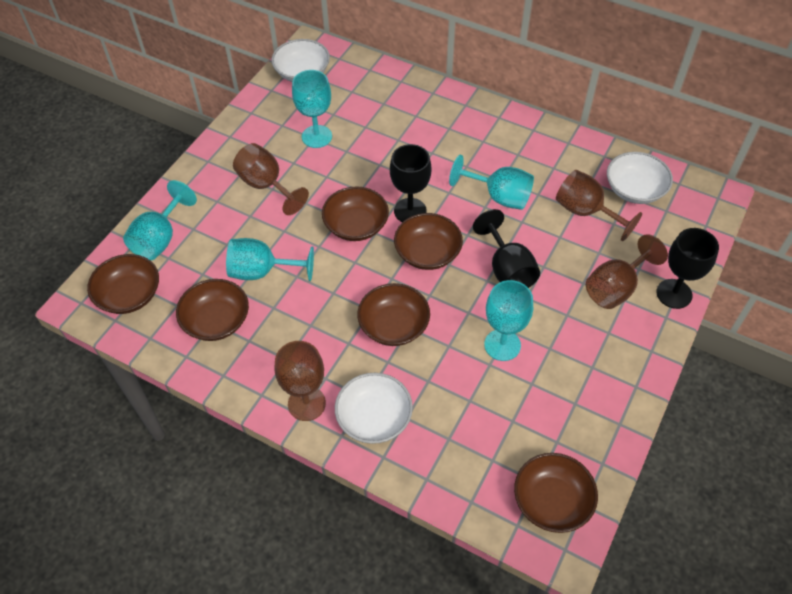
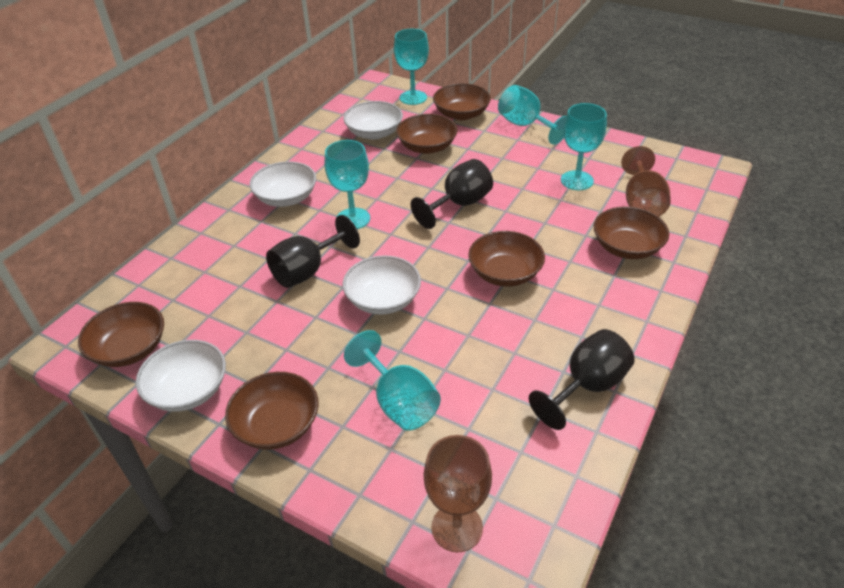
brown goblet: [233,143,309,215] [274,341,326,421] [556,170,642,241] [586,234,668,309] = 4 -> [424,435,492,552] [621,146,671,217] = 2
white bowl: [272,39,330,82] [335,373,413,444] [607,152,673,204] = 3 -> [136,340,226,412] [249,161,316,207] [343,101,403,140] [343,255,421,315] = 4

